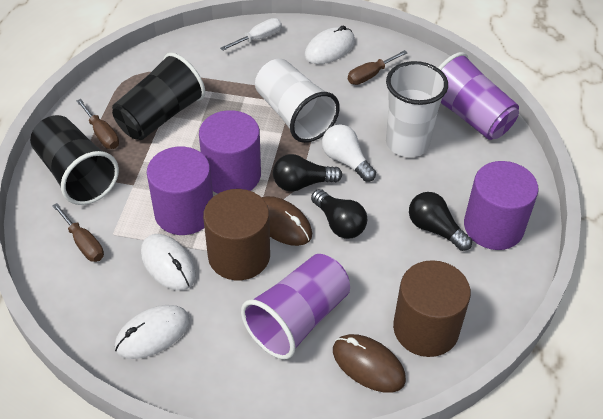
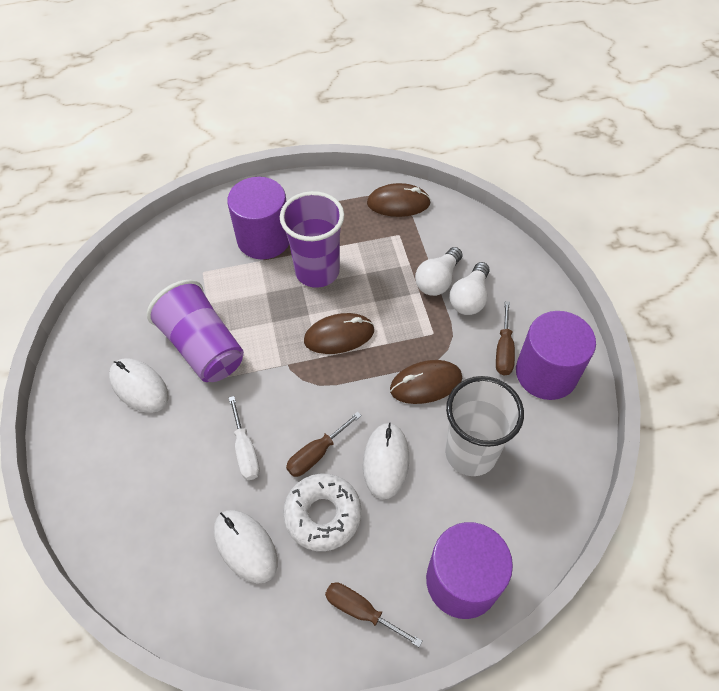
black cup: [30,115,119,205] [112,53,205,140] = 2 -> none = 0
black light bulb: [273,154,342,192] [311,189,367,239] [409,192,472,251] = 3 -> none = 0
brown cylinder: [203,189,270,280] [393,260,471,357] = 2 -> none = 0
brown mouse: [262,196,312,246] [333,334,406,393] = 2 -> [304,313,374,354] [367,183,431,217] [390,360,462,404] = 3
white cup: [255,59,340,143] [386,61,448,157] = 2 -> [445,376,524,476] = 1
white donut: none = 0 -> [283,474,361,551] = 1
white light bulb: [322,124,376,182] = 1 -> [415,247,462,296] [450,262,490,315] = 2

